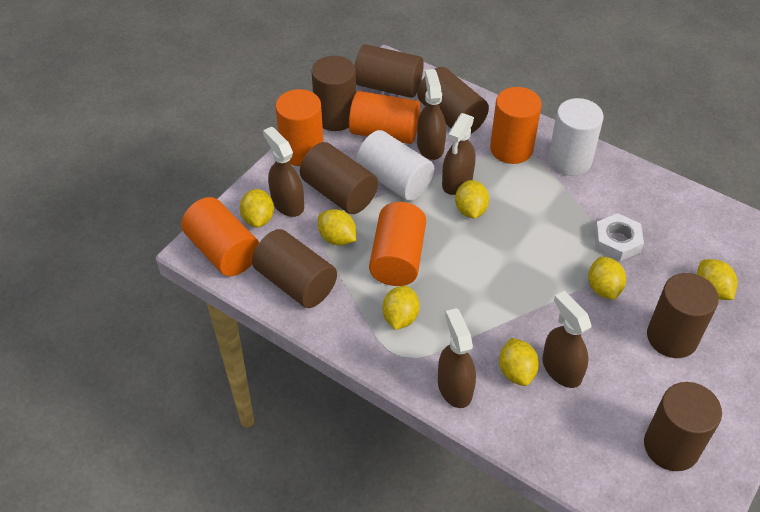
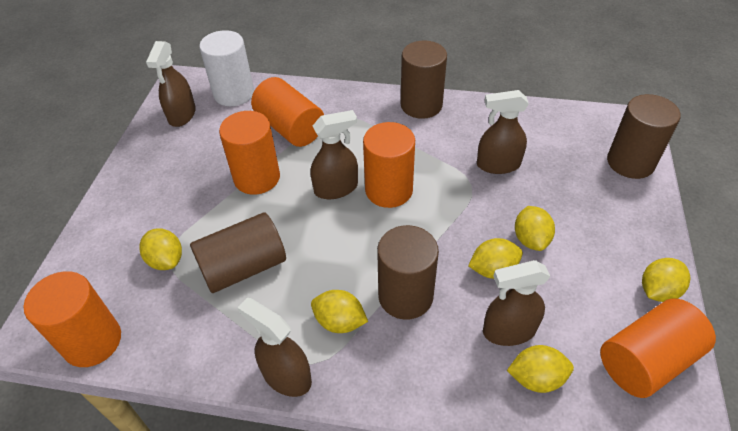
brown cylinder: [252,229,337,308] [300,142,378,214] [312,56,356,131] [355,44,424,98] [417,67,489,133] [644,382,722,471] [647,273,719,358] = 7 -> [190,213,286,293] [377,225,439,320] [401,40,447,119] [607,94,681,179] = 4
white cylinder: [356,130,434,201] [548,98,603,176] = 2 -> [199,30,254,106] = 1
white nut: [594,213,644,261] = 1 -> none = 0
yellow lemon: [239,189,274,228] [318,209,356,246] [382,285,420,330] [455,180,489,219] [499,338,539,386] [588,257,626,300] [697,259,738,300] = 7 -> [139,228,182,270] [311,290,368,333] [468,238,523,279] [507,345,574,393] [515,206,555,251] [642,258,690,302] = 6

